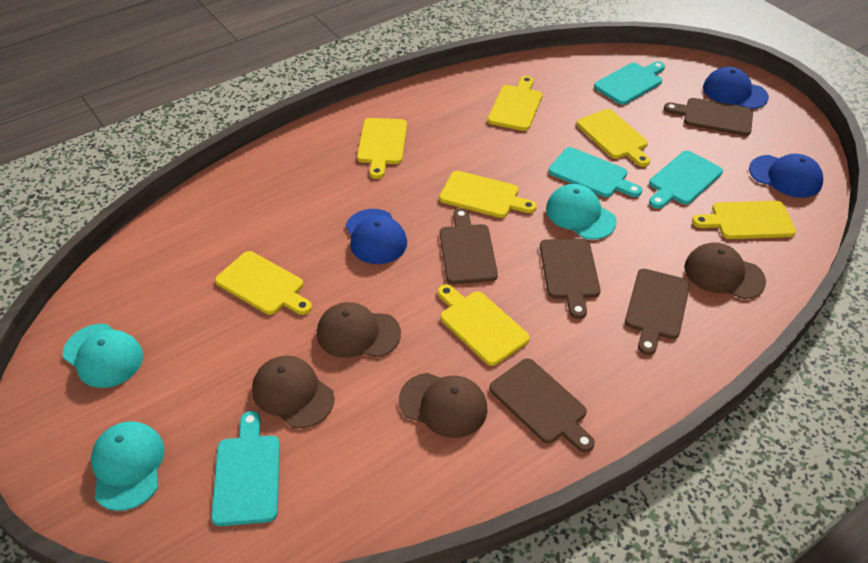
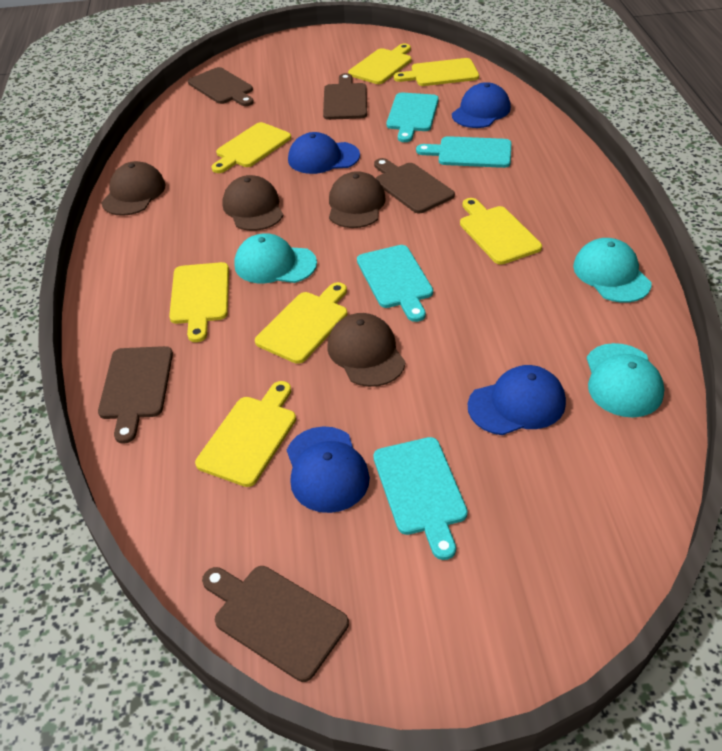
blue cap: [346,209,407,264] [703,67,769,109] [749,154,823,198] = 3 -> [287,426,370,513] [288,132,360,174] [452,82,511,128] [468,365,566,435] = 4

